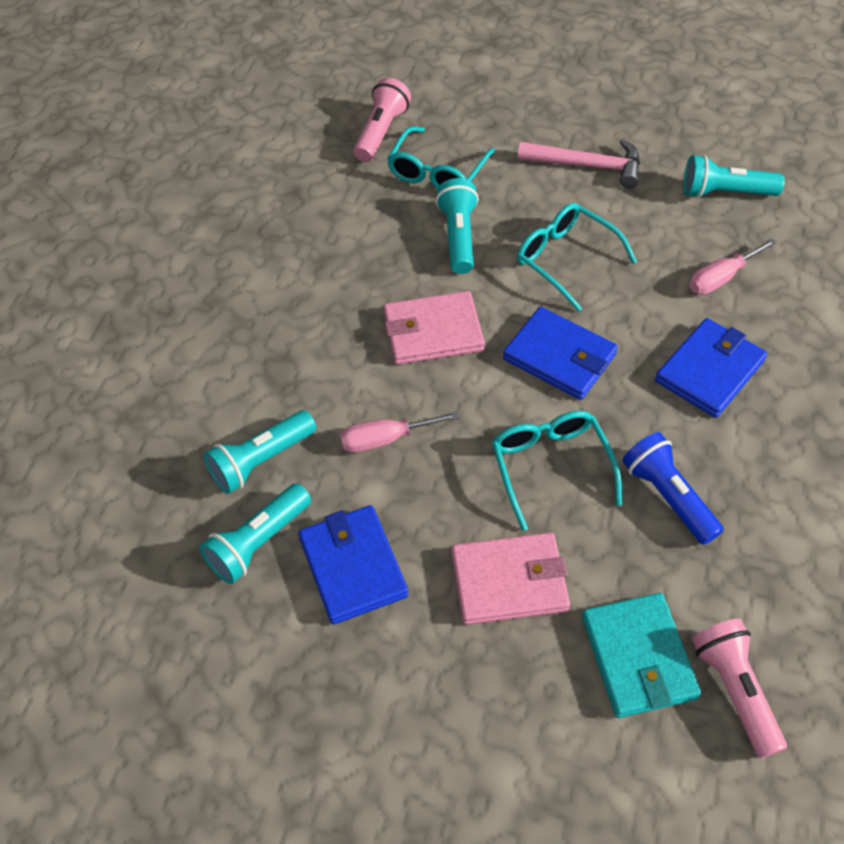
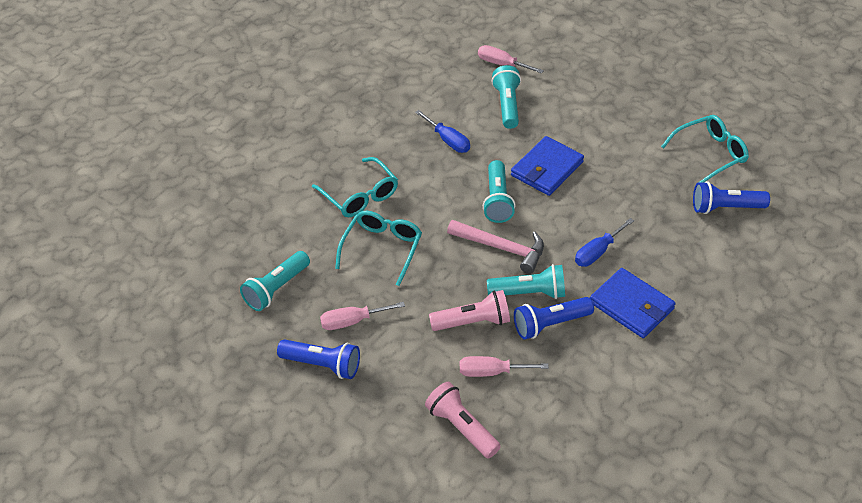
blue flashlight: [622,432,723,545] = 1 -> [277,339,360,379] [514,297,594,340] [693,181,770,214] = 3
blue screwdriver: none = 0 -> [415,110,470,153] [575,218,634,267] = 2
blue wallet: [298,505,408,625] [503,307,618,400] [655,318,767,418] = 3 -> [511,136,584,196] [590,268,676,338] = 2
pink screwdriver: [340,411,460,453] [689,238,777,295] = 2 -> [320,302,405,330] [460,356,549,377] [478,45,544,74] = 3
pink wallet: [383,291,485,365] [451,532,570,625] = 2 -> none = 0
turquoise wallet: [582,593,701,718] = 1 -> none = 0

